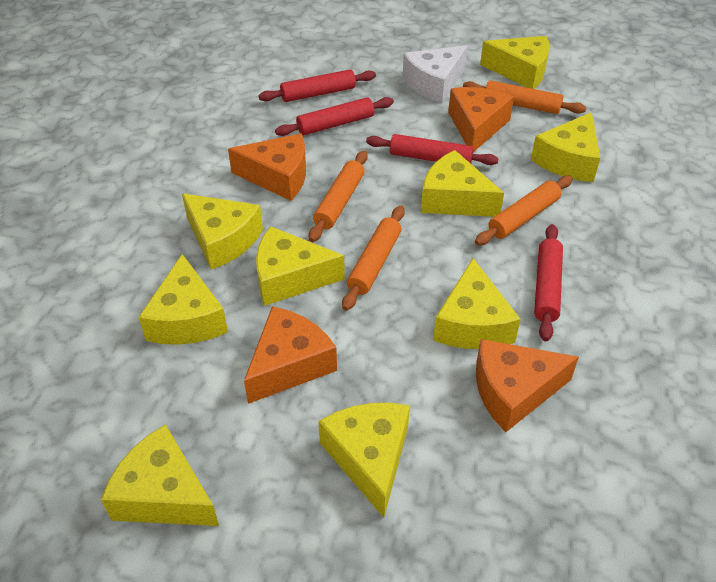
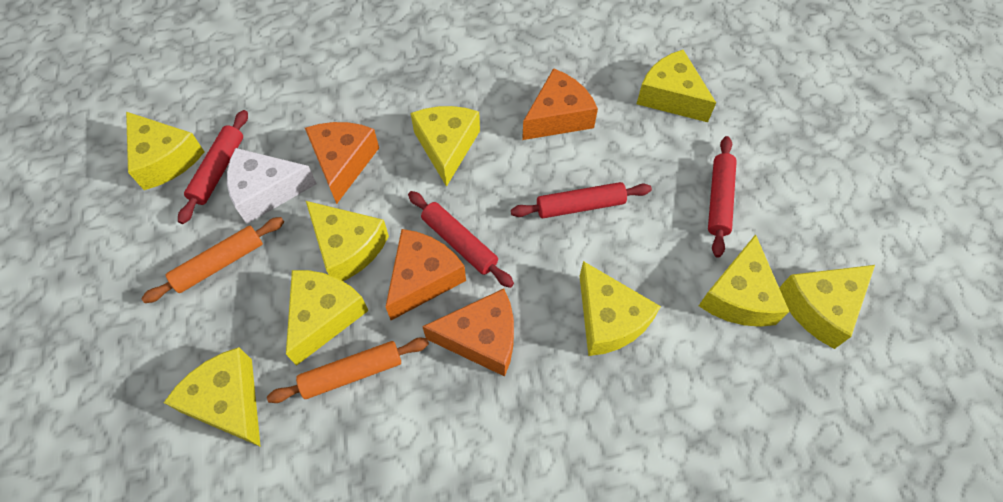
orange rolling pin: [309,151,368,242] [342,206,405,311] [463,80,586,114] [475,175,573,245] = 4 -> [141,217,284,303] [267,337,429,403] = 2

